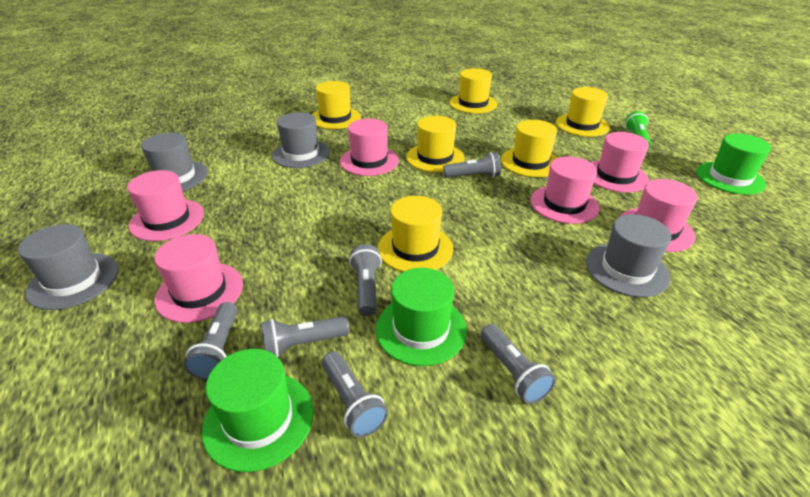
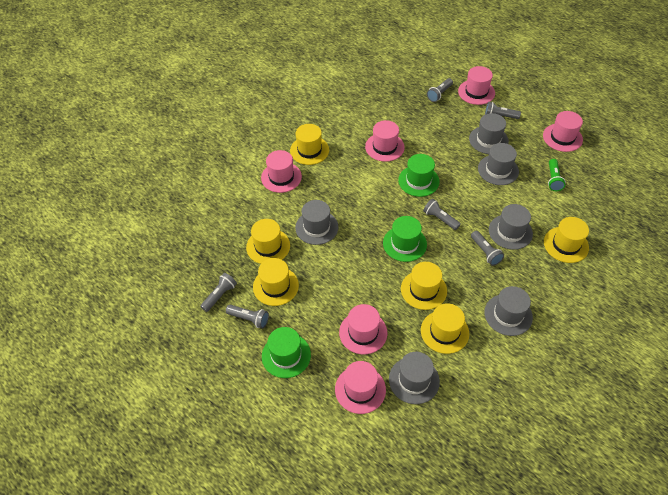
grey hat: [18,224,118,310] [141,133,208,191] [272,112,330,168] [586,214,671,297] = 4 -> [295,200,338,245] [389,352,440,404] [469,113,509,154] [478,143,519,185] [484,286,533,336] [489,204,533,250] = 6

